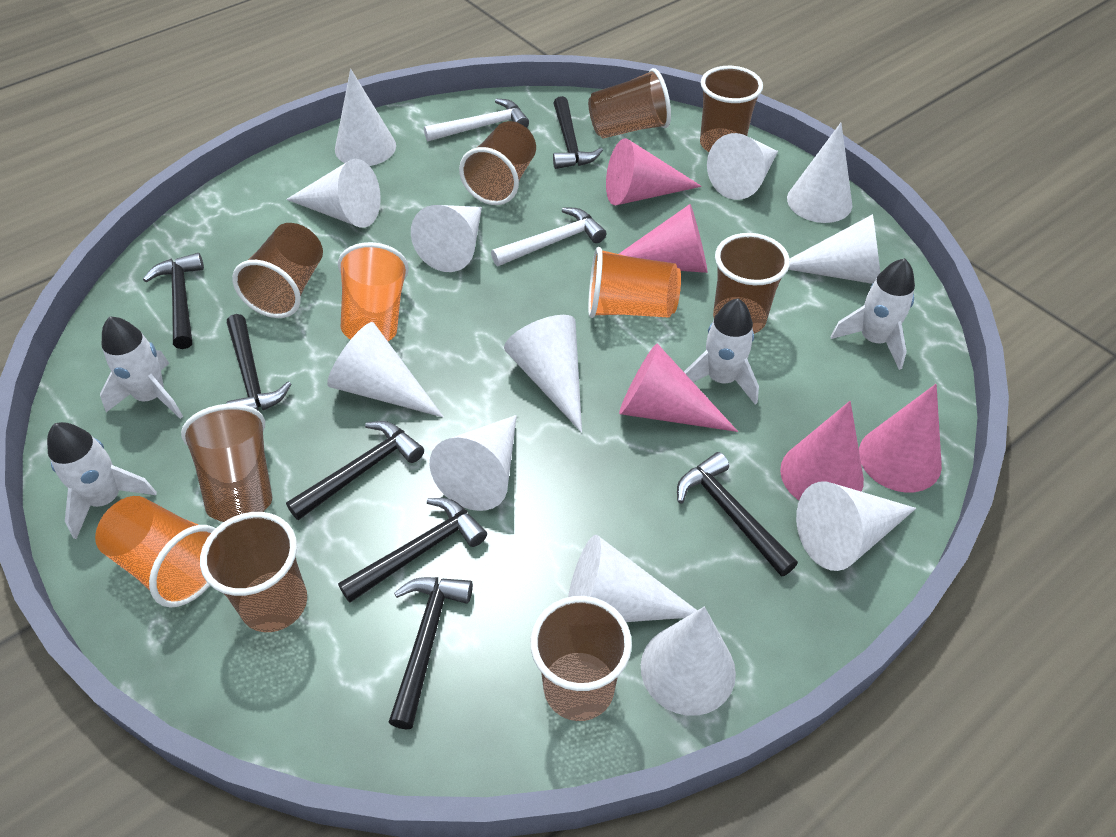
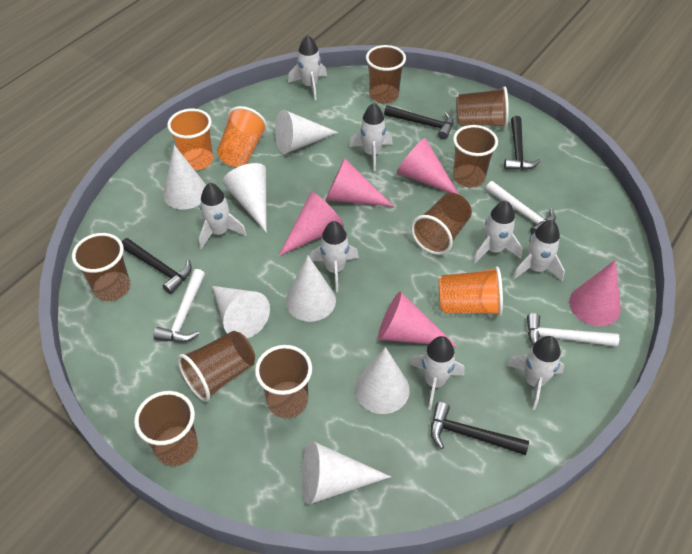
black hammer: [143,253,204,349] [227,314,291,411] [286,421,424,520] [338,498,487,603] [389,577,473,729] [553,96,603,169] [677,452,798,577] = 7 -> [122,238,192,294] [384,105,453,139] [431,402,529,455] [504,116,541,170] = 4
white cone: [286,159,381,228] [327,322,444,417] [335,69,396,166] [411,205,482,272] [429,415,517,511] [504,315,582,433] [568,535,697,622] [641,607,736,716] [707,133,778,200] [787,123,852,223] [788,214,880,284] [796,481,916,571] = 12 -> [163,145,206,210] [212,286,270,339] [222,163,267,233] [275,110,338,154] [286,256,336,322] [301,441,391,504] [355,347,410,414] = 7
white hammer: [424,99,529,141] [491,208,606,266] = 2 -> [154,269,205,342] [485,181,556,234] [527,313,619,347] = 3
white rocket: [47,422,157,539] [100,316,183,419] [684,298,759,405] [830,258,915,370] = 4 -> [199,183,247,249] [288,35,327,100] [310,221,359,292] [349,103,393,171] [410,336,465,410] [473,201,522,263] [507,336,564,410] [512,220,565,281] = 8

